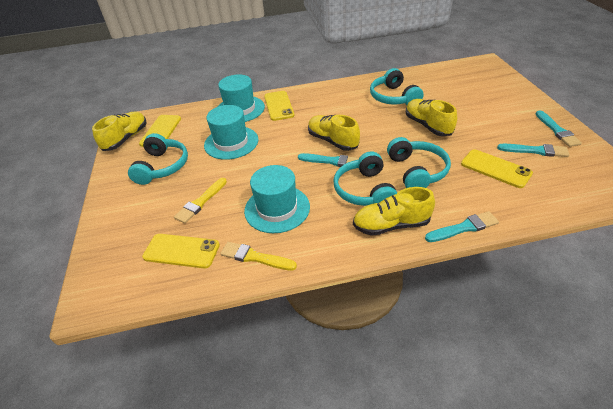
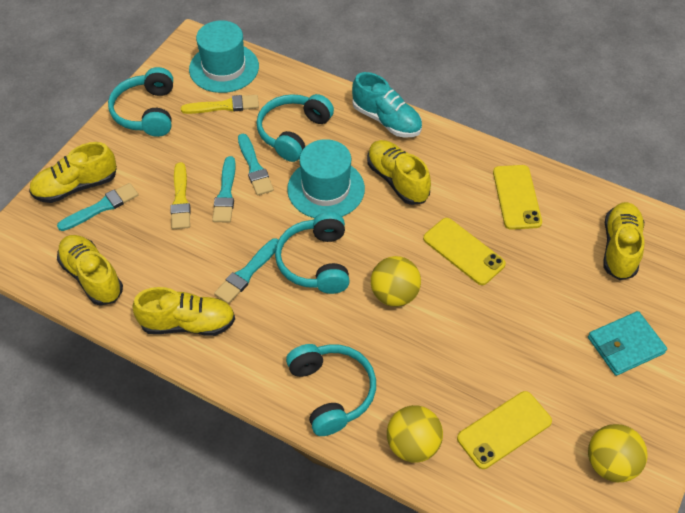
turquoise hat: [204,105,258,160] [218,75,265,122] [244,165,310,233] = 3 -> [189,20,259,93] [287,139,365,218] = 2
turquoise shoe: none = 0 -> [352,72,422,138] = 1
turquoise wallet: none = 0 -> [588,311,667,376] = 1
yellow ball: none = 0 -> [371,256,421,307] [387,405,443,463] [588,424,648,482] = 3
yellow phone: [139,115,181,147] [142,234,220,268] [264,91,294,121] [461,149,533,188] = 4 -> [423,218,506,285] [457,391,552,469] [493,165,542,230] = 3
yellow shoe: [92,112,146,151] [308,115,360,151] [353,187,435,236] [406,99,457,136] = 4 -> [29,142,117,203] [57,235,123,306] [133,287,235,336] [367,140,431,205] [604,202,644,280] = 5

